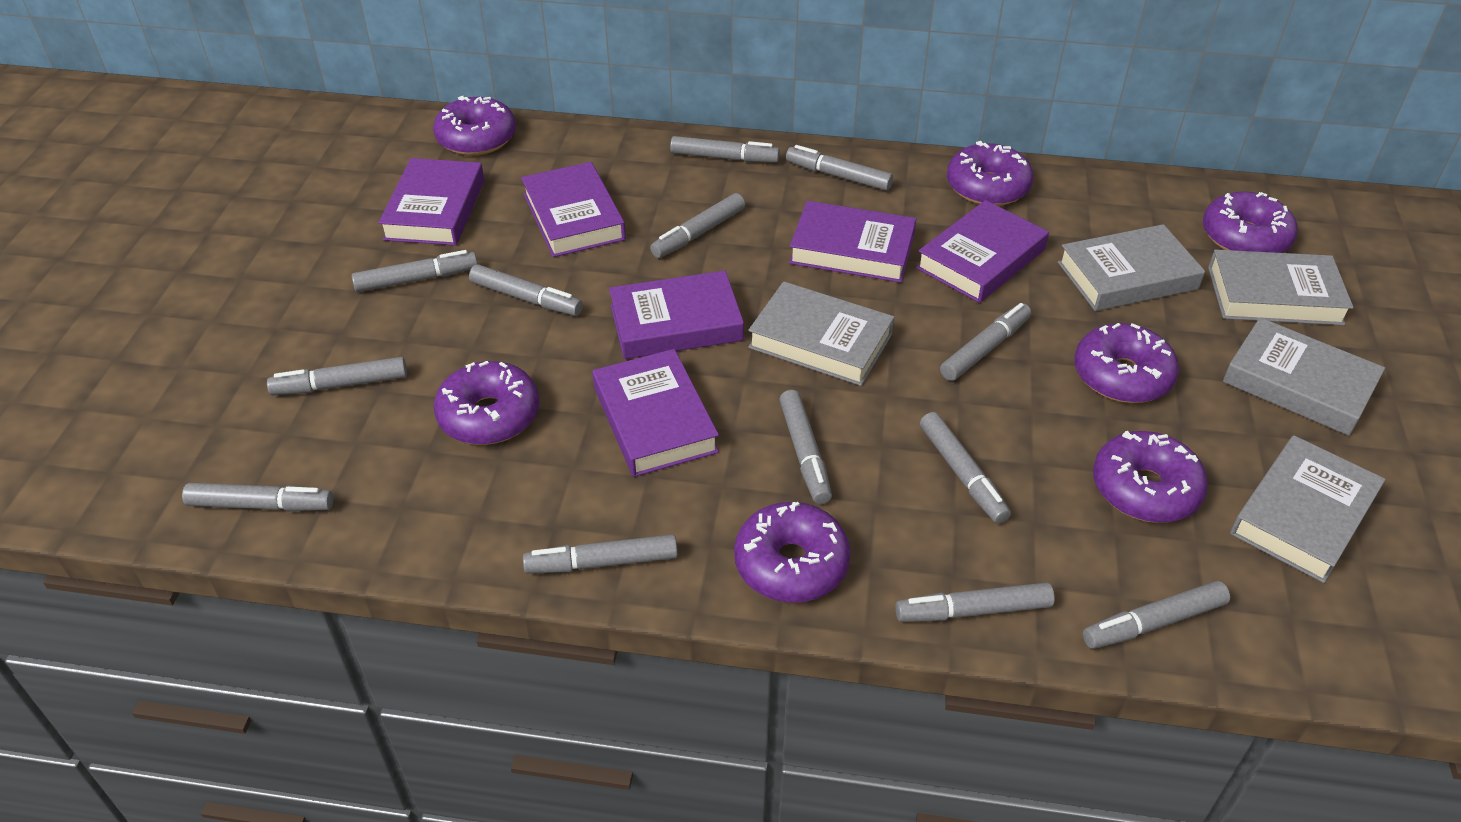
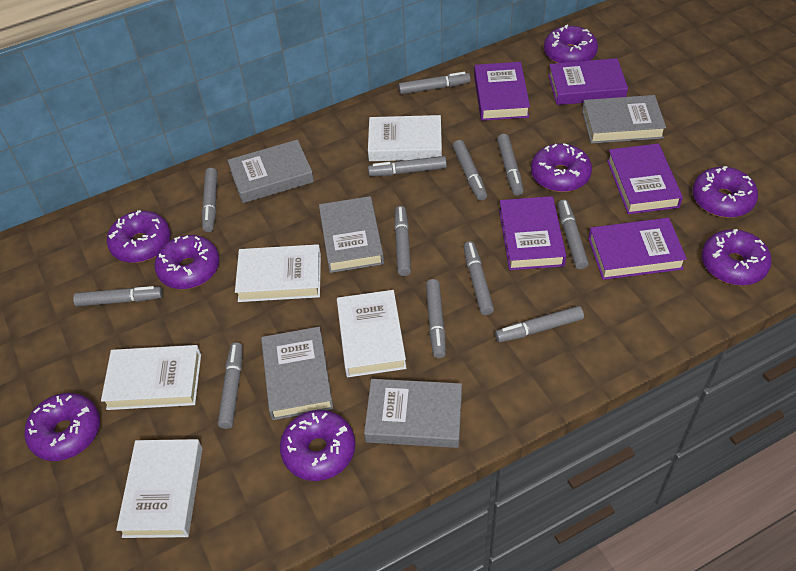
grey marker: [182,483,333,511] [267,357,407,395] [352,250,478,292] [469,264,583,316] [523,534,678,574] [650,193,745,258] [670,136,780,163] [779,390,832,504] [786,145,893,191] [895,582,1055,622] [920,412,1011,524] [940,303,1031,381] [1083,581,1230,649] = 13 -> [73,286,163,306] [202,168,217,232] [218,342,243,429] [368,156,447,176] [394,206,411,276] [398,72,471,95] [426,279,446,358] [453,140,487,201] [464,241,494,315] [495,306,584,342] [497,134,524,196] [557,200,589,269] = 12
purple book: [378,158,484,246] [521,162,626,257] [592,349,719,477] [609,271,744,359] [789,201,916,283] [916,200,1049,303] = 6 -> [474,62,530,121] [499,196,566,270] [548,58,628,105] [588,218,687,280] [607,143,683,214] = 5
purple donut: [433,96,516,156] [434,361,539,445] [734,502,851,603] [947,141,1033,206] [1074,323,1179,403] [1093,431,1208,523] [1203,191,1298,253] = 7 -> [24,393,100,461] [107,210,170,263] [155,235,220,289] [280,410,356,481] [531,143,592,192] [544,25,598,63] [692,166,758,218] [701,229,772,285] = 8
white book: none = 0 -> [101,345,201,410] [116,439,202,538] [235,244,321,302] [337,290,406,377] [368,115,442,161] = 5

